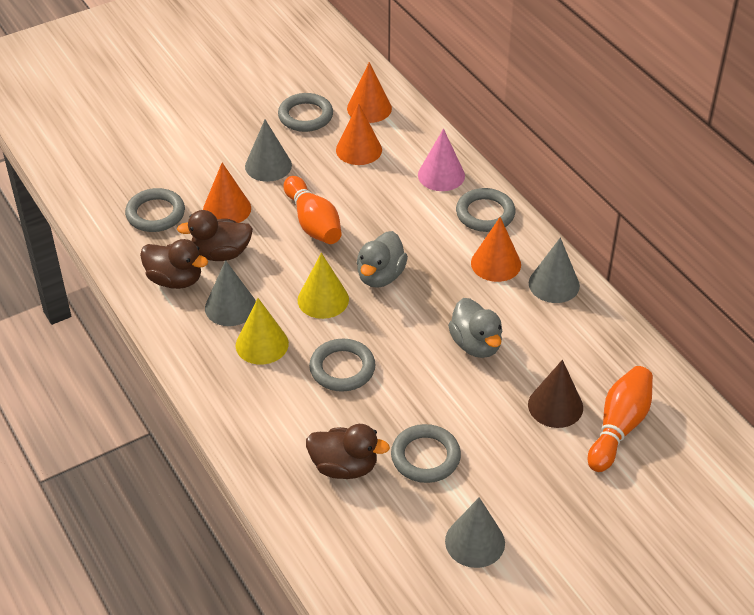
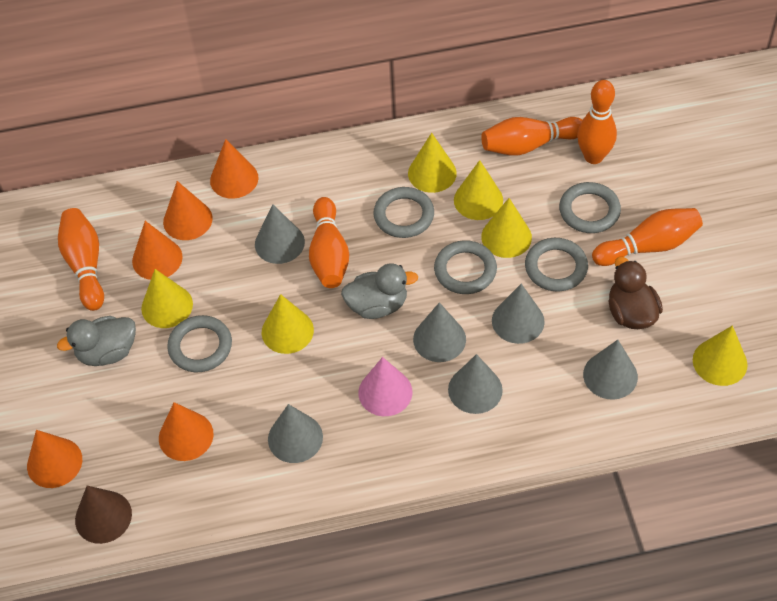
brown duck: [140,239,208,289] [177,210,253,261] [306,424,390,479] = 3 -> [608,257,663,329] = 1
grey cone: [205,260,256,326] [245,120,292,182] [445,497,505,568] [529,238,580,303] = 4 -> [255,204,305,264] [268,404,323,463] [413,302,466,362] [448,354,503,414] [492,284,545,344] [583,340,638,400] = 6
orange bowling pin: [283,176,342,244] [587,366,653,472] = 2 -> [58,208,104,311] [309,197,349,288] [481,117,582,156] [577,80,617,164] [592,208,703,266] = 5
orange cone: [203,162,251,223] [336,103,382,165] [347,62,392,123] [471,217,521,282] = 4 -> [27,430,82,488] [132,221,183,280] [159,402,214,461] [163,181,213,240] [210,139,258,199] = 5
yellow cone: [236,298,289,365] [298,253,349,319] = 2 -> [141,269,193,328] [262,294,314,354] [408,133,457,193] [454,160,503,220] [481,198,532,258] [693,325,748,386] = 6

